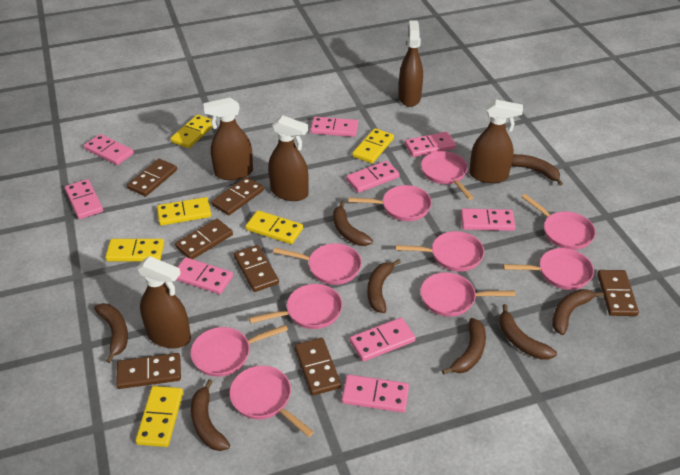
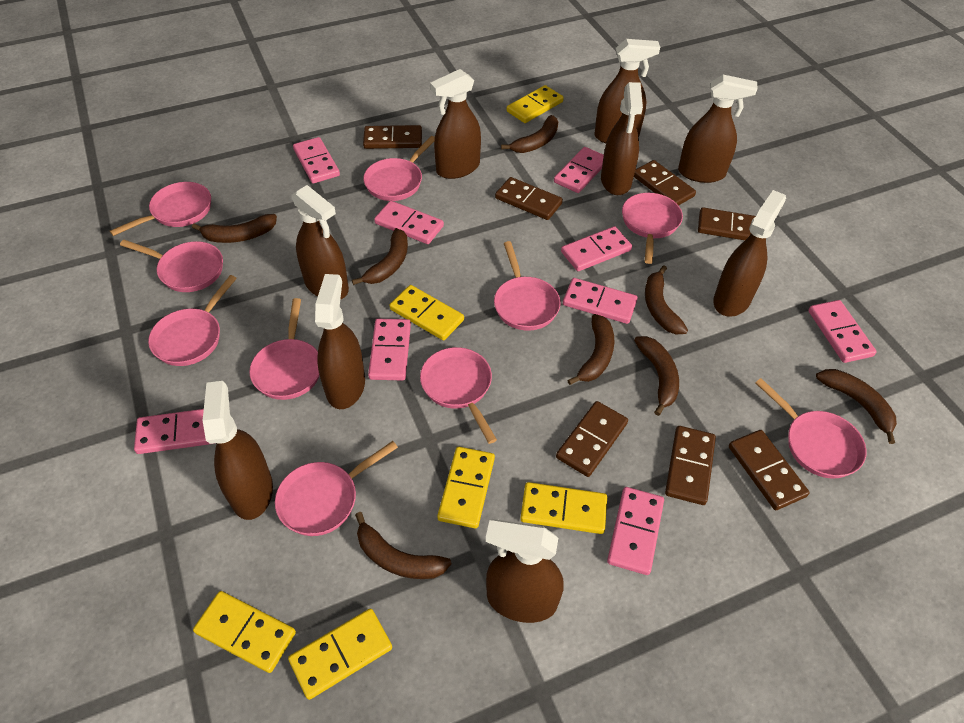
brown spray bottle: [137,256,191,348] [203,98,253,180] [268,116,309,201] [398,20,423,107] [469,100,523,183] = 5 -> [203,381,273,520] [291,185,349,300] [315,274,365,409] [430,69,481,179] [486,519,564,623] [595,39,660,143] [601,82,643,195] [678,75,758,183] [713,190,786,317] = 9

